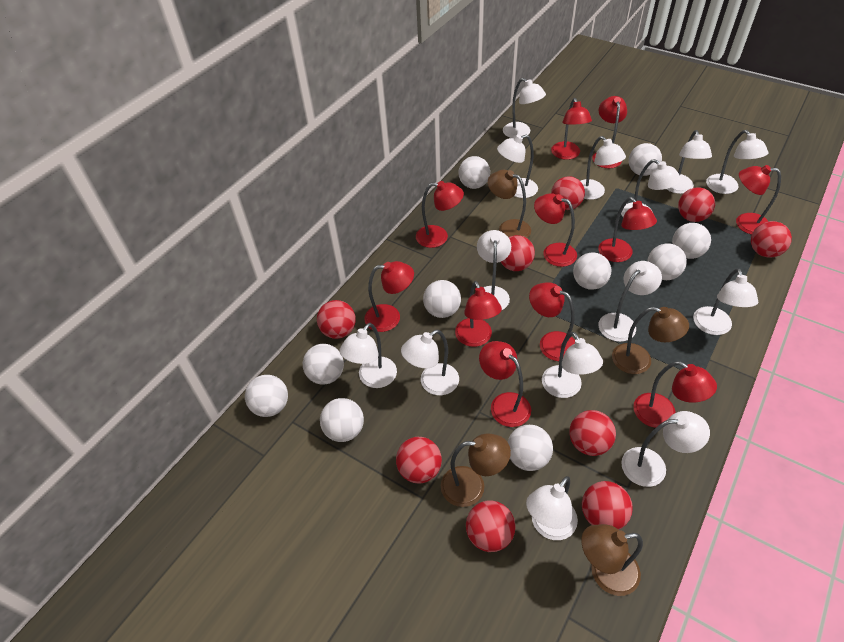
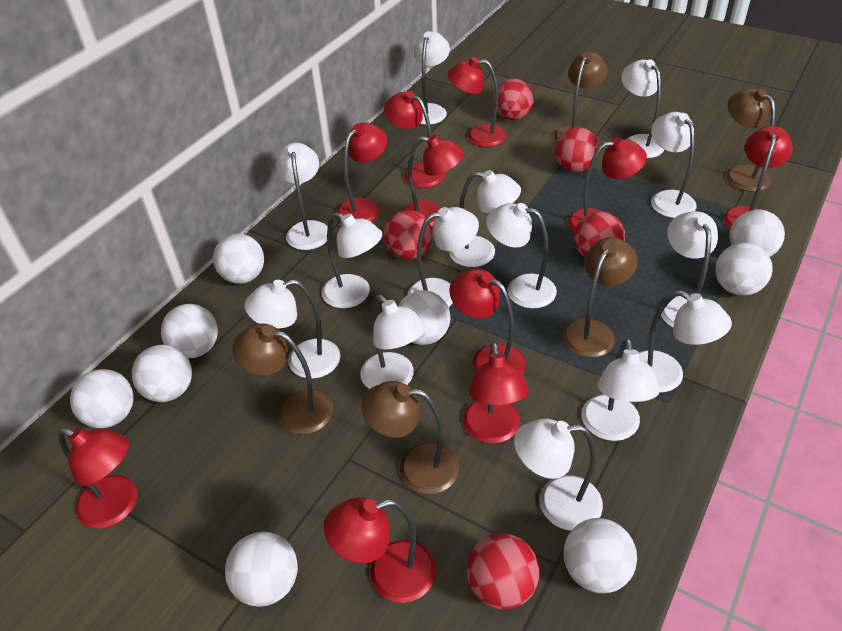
brown lamp: [441,433,511,507] [488,170,531,238] [581,524,643,596] [612,307,689,374] = 4 -> [232,323,333,435] [361,381,459,494] [554,52,607,141] [562,237,638,358] [726,89,775,192] = 5
red ball: [317,300,356,339] [396,437,442,484] [466,500,516,552] [501,235,535,271] [551,176,585,210] [569,410,616,456] [582,481,633,530] [678,187,715,222] [751,221,792,258] = 9 -> [383,210,432,259] [466,533,539,610] [493,79,534,120] [554,127,599,172] [574,211,625,257] = 5
red lamp: [364,261,414,332] [416,181,464,248] [455,281,502,347] [479,341,531,427] [529,282,575,361] [534,193,577,267] [551,98,592,160] [592,96,627,168] [599,197,657,262] [633,361,717,428] [736,165,781,235] = 11 -> [58,428,137,529] [324,497,436,603] [337,123,387,222] [384,91,445,188] [402,135,464,227] [448,57,507,147] [449,269,526,375] [463,342,529,444] [568,137,647,232] [723,126,793,229] = 10
white ball: [245,375,288,417] [303,344,344,385] [320,398,364,442] [423,280,461,318] [458,156,490,189] [508,425,553,471] [573,253,611,290] [629,143,662,176] [647,243,687,280] [672,223,711,259] = 10 -> [70,369,134,428] [132,345,192,402] [161,304,218,358] [213,234,264,284] [225,532,298,607] [399,290,451,345] [564,518,637,593] [715,243,773,296] [729,210,785,257] = 9

